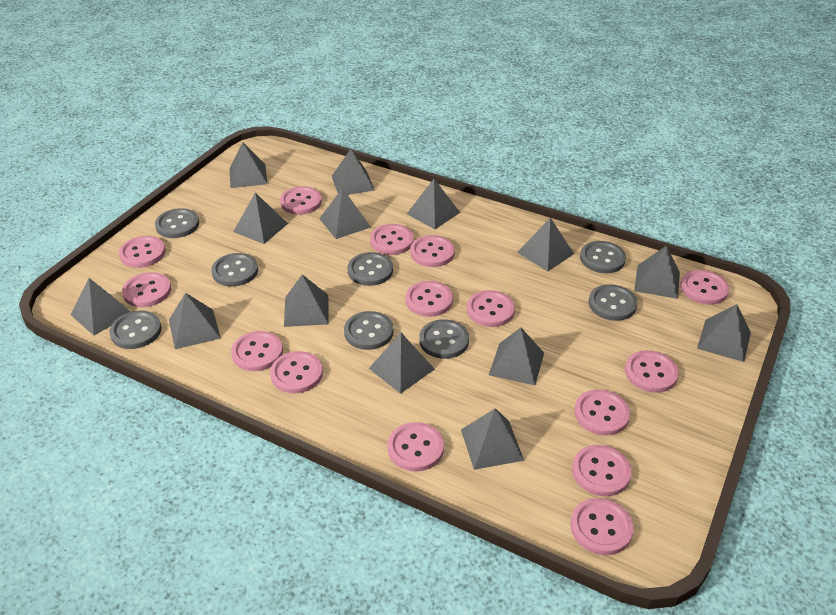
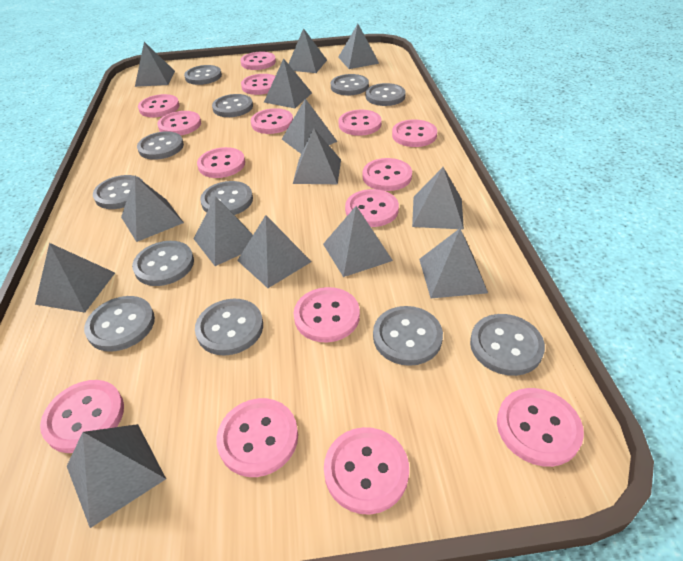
grey button: [109,311,161,349] [155,208,199,238] [211,253,258,287] [344,311,393,350] [347,252,393,286] [419,319,469,359] [580,241,626,273] [589,284,638,321] = 8 -> [84,296,155,352] [93,175,143,209] [132,241,194,286] [137,131,184,160] [184,65,222,85] [195,299,263,356] [200,181,253,215] [212,94,253,117] [331,74,369,96] [366,83,406,106] [373,306,443,366] [470,314,545,376] = 12

